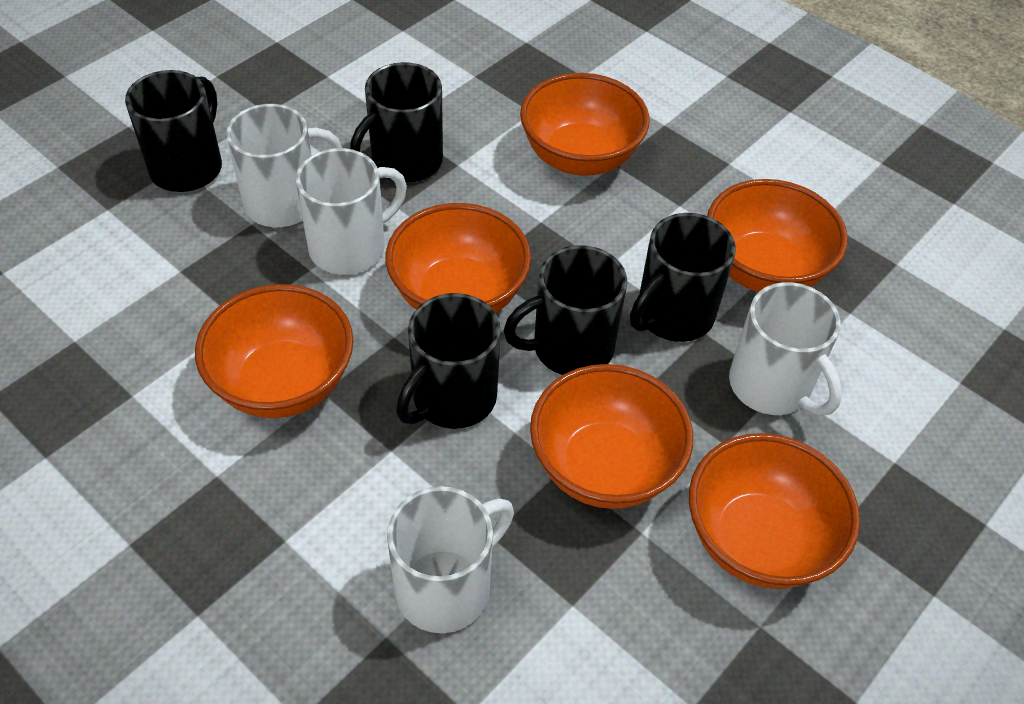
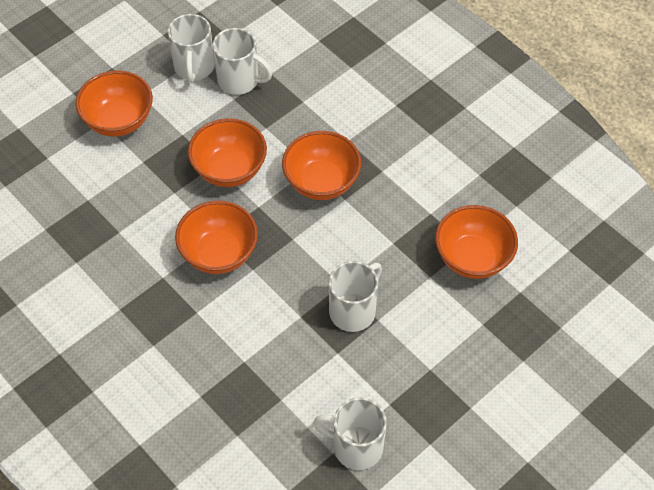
black mug: [125,70,222,192] [350,62,443,182] [396,293,501,429] [504,245,627,375] [630,213,736,342] = 5 -> none = 0
orange bowl: [195,284,353,418] [386,203,531,313] [520,73,650,176] [530,364,693,509] [689,433,860,589] [707,179,848,292] = 6 -> [76,70,153,137] [175,200,258,274] [188,118,267,187] [282,131,361,200] [435,205,518,279] = 5

